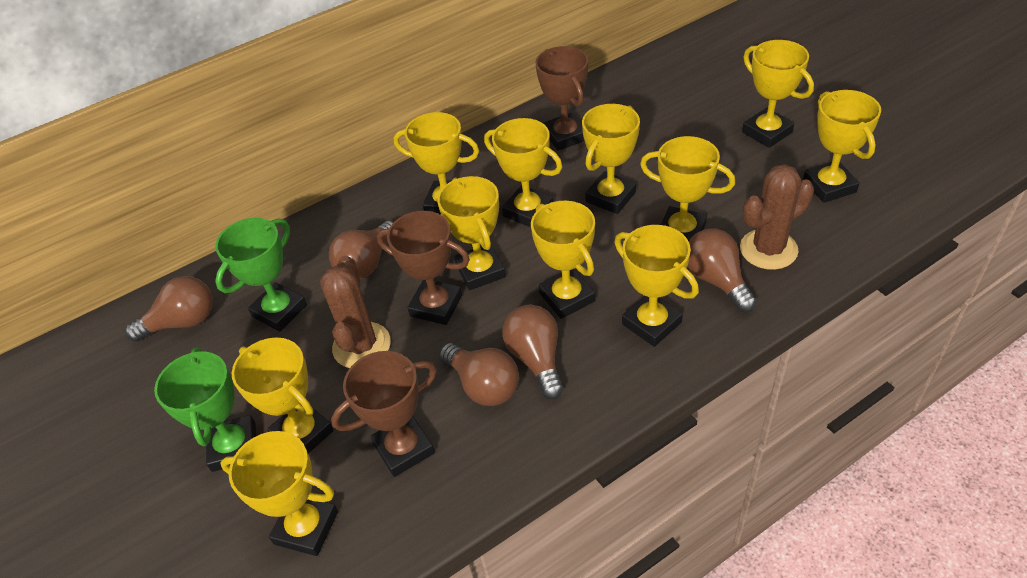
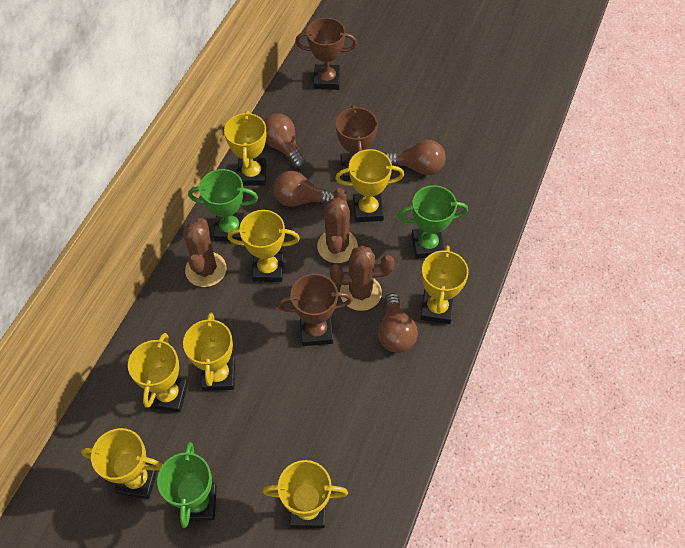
brown cactus: [320,255,391,368] [740,164,814,270] = 2 -> [183,218,226,287] [317,188,358,263] [330,245,395,311] = 3
brown light bulb: [125,276,213,342] [329,221,394,279] [439,343,519,406] [502,305,563,399] [688,229,757,312] = 5 -> [264,113,305,168] [273,171,334,207] [378,293,418,353] [386,140,446,175] = 4
green trophy: [154,348,256,472] [215,218,307,332] = 2 -> [157,442,217,528] [188,169,258,242] [398,185,468,259] = 3
yellow trophy: [220,431,338,556] [232,338,334,453] [393,112,479,215] [437,176,506,290] [484,118,562,227] [531,201,595,319] [582,104,640,214] [614,225,699,347] [640,136,735,241] [742,40,814,148] [803,90,881,203] = 11 -> [81,428,163,499] [128,333,188,413] [183,313,235,391] [224,111,267,186] [228,210,300,282] [263,460,348,528] [335,149,404,222] [420,246,469,324] = 8

